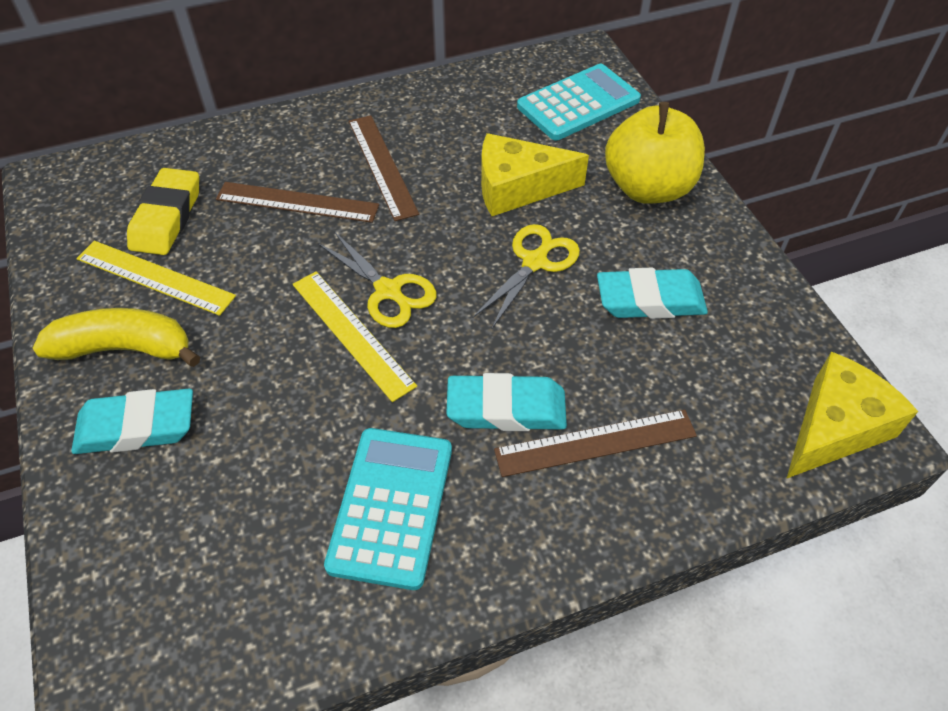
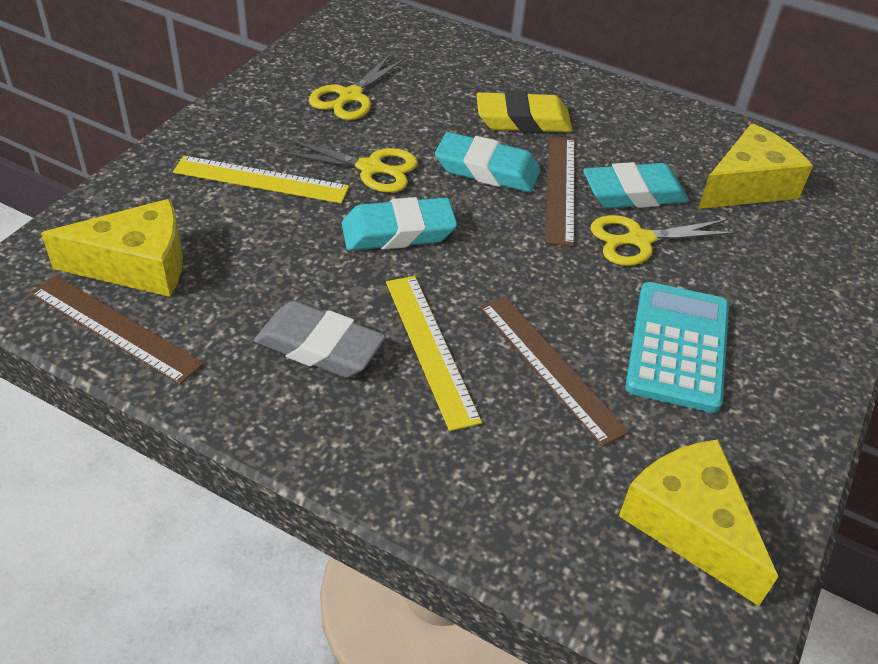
grey eraser: none = 0 -> [254,301,386,378] = 1
turquoise calculator: [324,428,452,590] [517,64,641,140] = 2 -> [625,282,729,413] = 1
yellow apple: [605,102,705,204] = 1 -> none = 0
yellow banana: [32,308,200,367] = 1 -> none = 0
yellow cheese: [481,133,589,216] [786,352,918,479] = 2 -> [41,199,183,297] [619,439,778,606] [698,123,813,209] = 3
yellow scissors: [318,231,436,328] [472,224,580,330] = 2 -> [278,139,418,193] [309,54,406,120] [591,215,737,266] = 3

